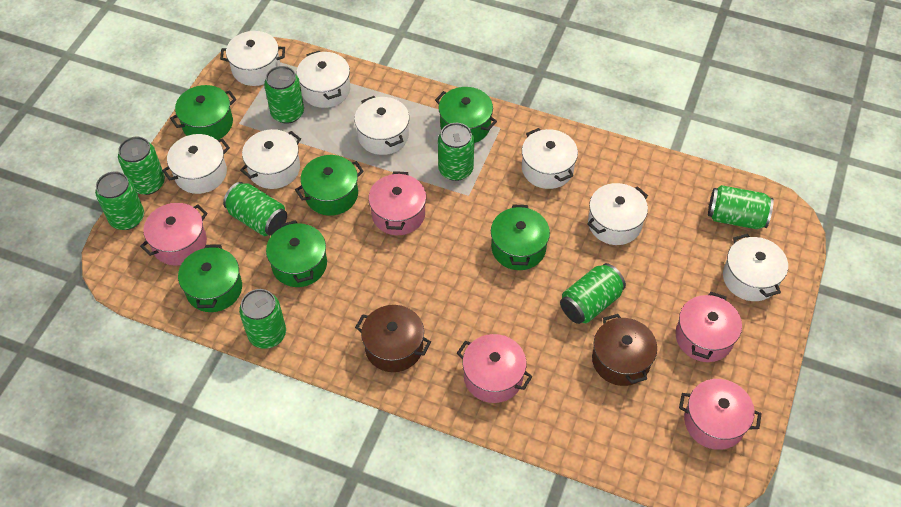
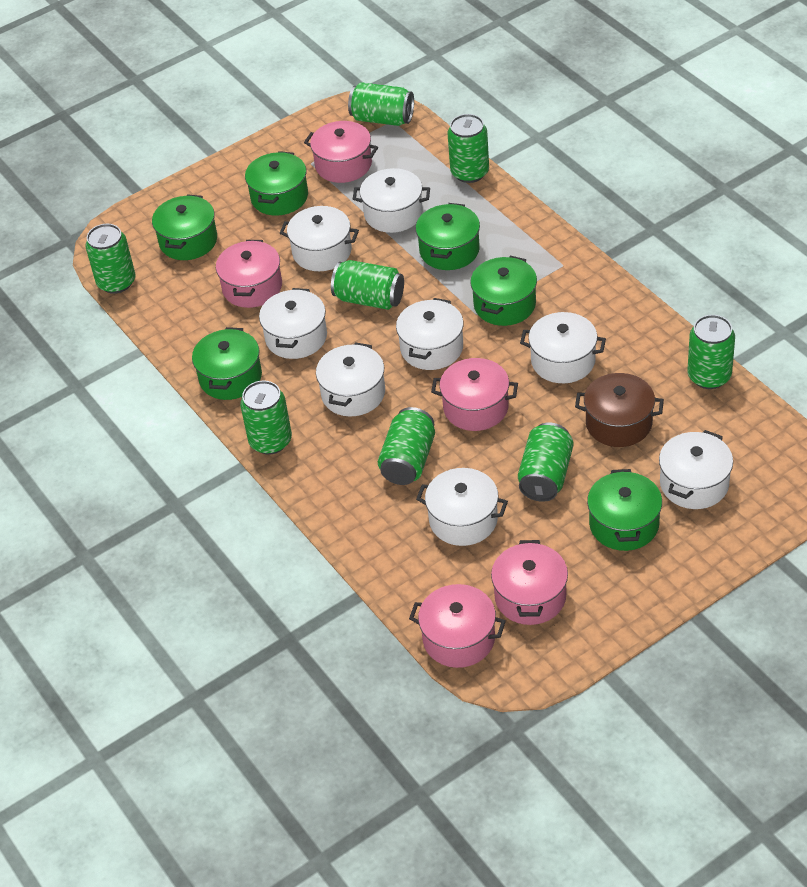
brown pot: [355,305,431,372] [592,314,657,386] = 2 -> [575,373,664,447] = 1

